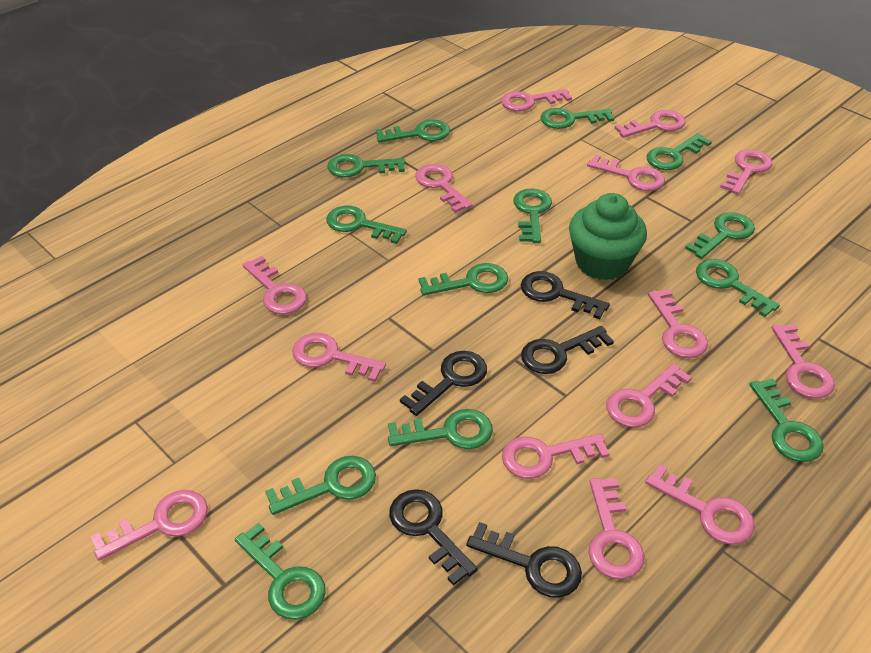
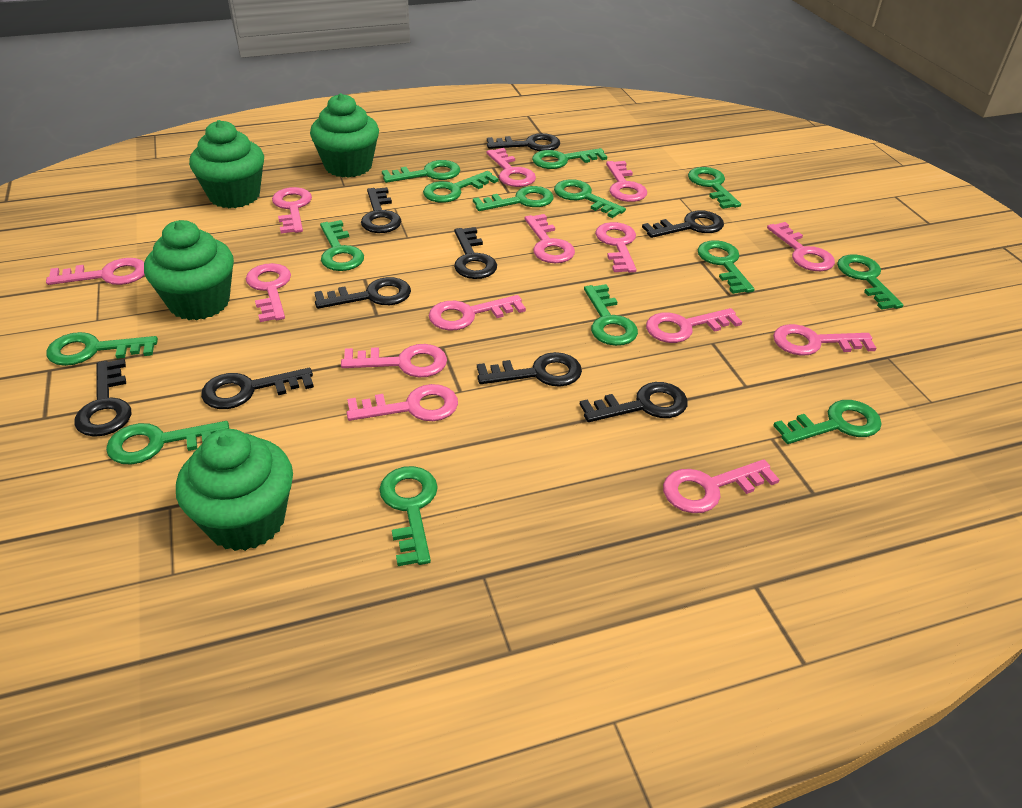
black key: [389,489,478,586] [400,351,487,416] [466,522,582,598] [521,271,610,319] [521,326,614,374] = 5 -> [74,359,131,437] [201,368,314,409] [314,277,411,309] [361,187,401,233] [454,227,497,279] [477,352,582,387] [487,133,560,151] [580,382,688,422] [642,211,724,238] = 9
green cupcake: [569,193,647,280] = 1 -> [144,220,234,320] [176,429,293,551] [189,120,264,208] [310,93,379,178] = 4
green key: [235,522,326,620] [265,456,376,515] [326,206,407,244] [327,154,406,177] [376,120,450,142] [388,409,493,449] [419,263,508,296] [513,188,552,243] [540,108,614,129] [647,133,712,170] [685,212,755,259] [696,259,780,317] [749,378,824,462] = 13 -> [46,332,158,366] [106,421,229,465] [320,220,364,271] [379,466,438,566] [382,160,460,183] [423,171,498,203] [473,186,554,211] [532,148,607,169] [554,179,626,218] [584,284,638,346] [688,167,741,209] [697,240,755,294] [773,400,882,444] [837,254,903,310] = 14

